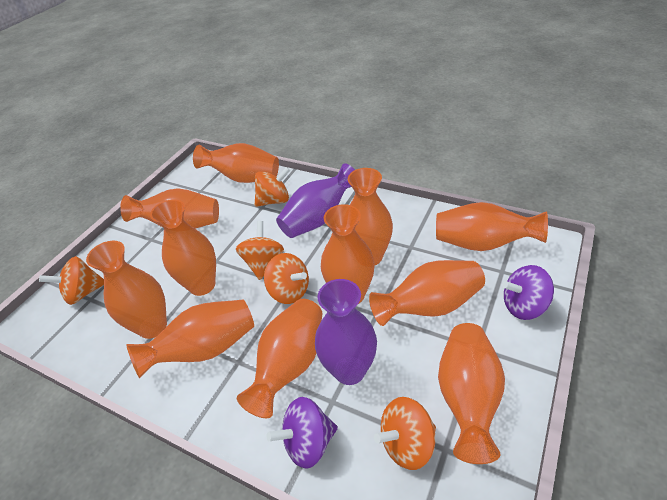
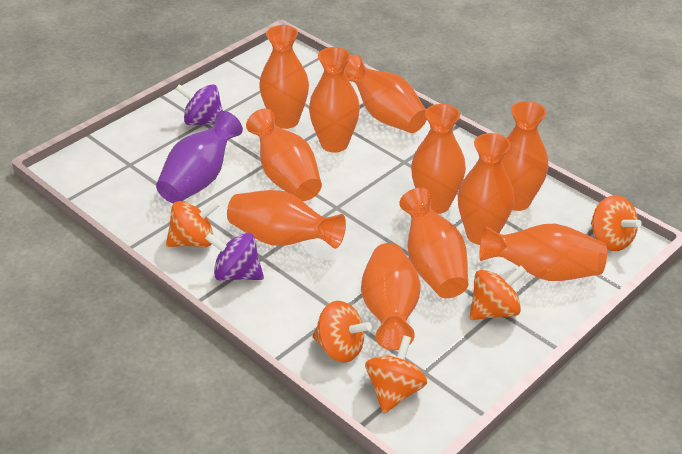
purple vase: [276,163,355,238] [315,279,377,385] = 2 -> [156,111,243,203] = 1

